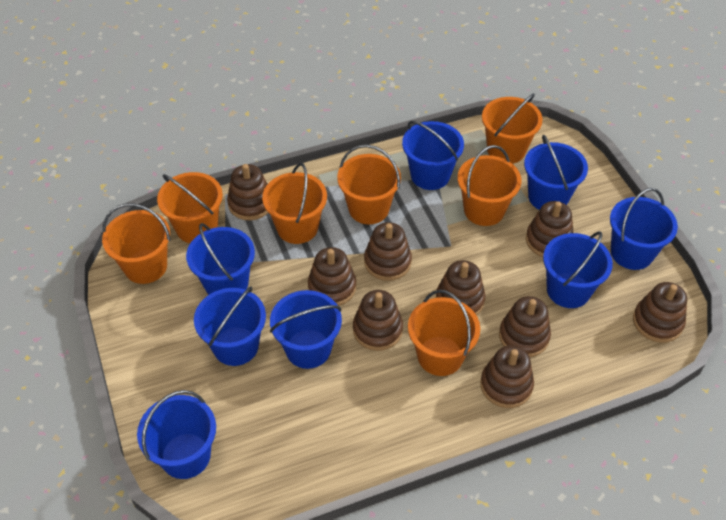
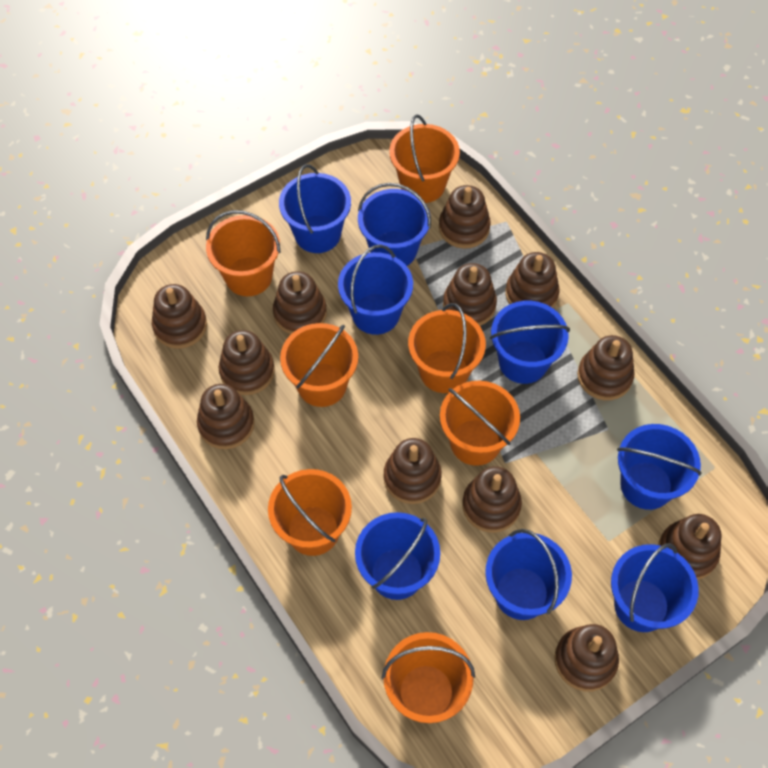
brown stacking toy: [227,164,268,220] [308,247,356,306] [353,290,403,351] [364,222,412,281] [436,260,485,316] [480,345,534,408] [499,296,551,357] [526,201,573,257] [633,282,687,343] = 9 -> [152,284,207,349] [197,384,255,449] [219,330,275,395] [273,271,327,334] [384,438,442,504] [439,185,491,249] [443,263,497,326] [462,466,522,533] [505,252,560,308] [554,624,619,691] [577,335,634,400] [658,514,721,580] = 12

